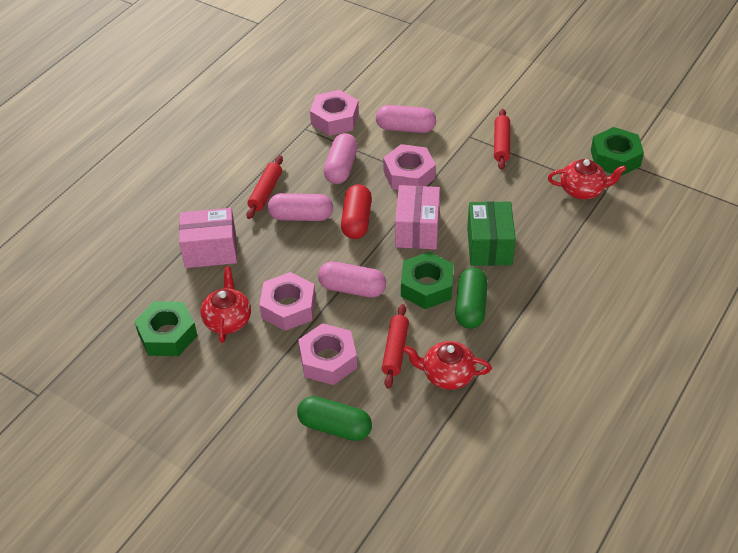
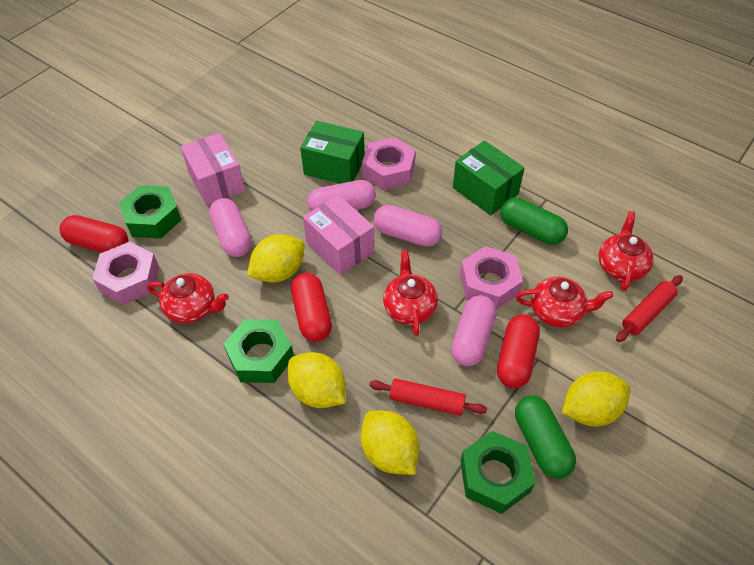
green box: [467,201,516,266] = 1 -> [300,121,365,184] [453,140,525,215] = 2
pink nut: [259,272,316,331] [298,323,357,385] [310,90,359,136] [383,144,436,190] = 4 -> [92,242,159,305] [362,137,416,190] [460,246,523,310] = 3
red capsule: [341,184,372,239] = 1 -> [60,215,128,253] [291,273,332,342] [497,314,540,388] = 3
red rolling pin: [246,156,283,219] [382,304,409,389] [494,109,510,170] = 3 -> [369,378,487,416] [616,275,683,342] = 2
red teapot: [201,266,251,343] [404,341,492,390] [548,159,627,199] = 3 -> [147,273,229,323] [383,250,438,336] [516,277,613,327] [599,211,654,291] = 4
yellow lemon: none = 0 -> [247,234,305,283] [288,352,346,408] [361,410,419,475] [562,372,630,426] = 4

